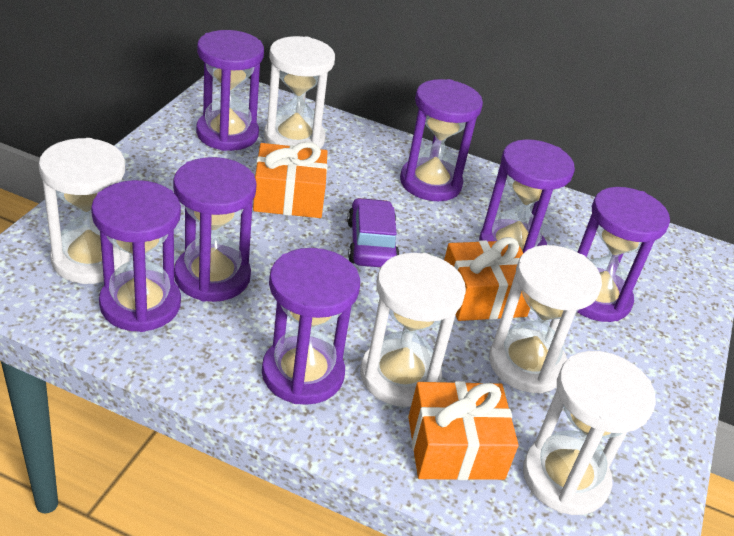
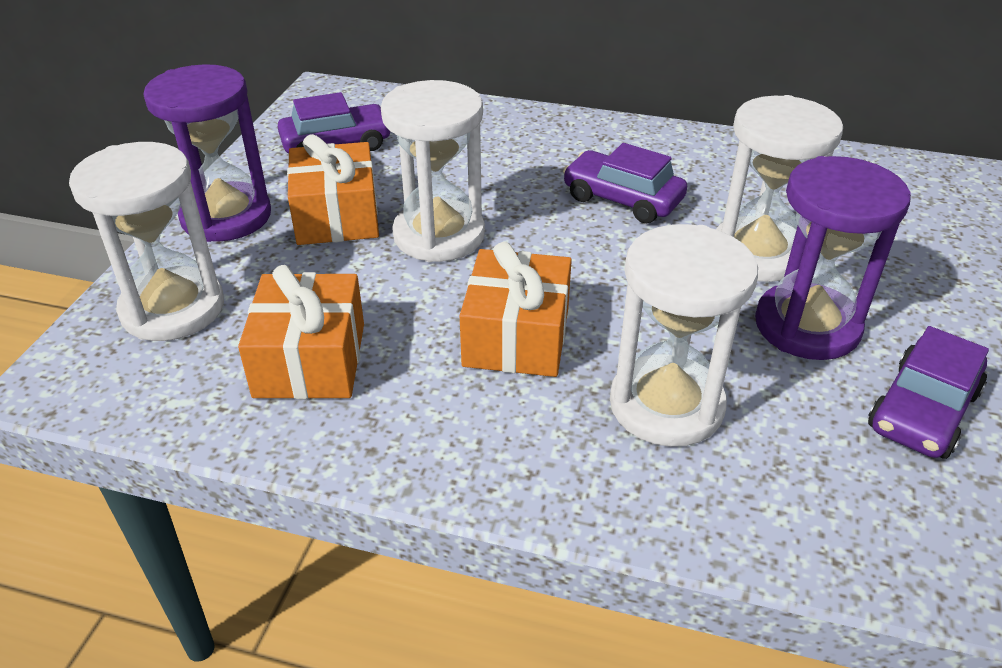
purple car: [347,198,400,267] = 1 -> [278,92,390,153] [563,143,687,223] [868,326,989,459] = 3
purple hourglass: [91,180,181,332] [173,157,257,302] [196,30,264,151] [262,248,360,405] [400,79,483,201] [479,139,575,253] [577,187,670,322] = 7 -> [143,64,271,242] [755,156,911,360] = 2
white hourglass: [39,138,130,284] [264,36,335,149] [360,253,466,407] [489,245,602,393] [523,351,656,515] = 5 -> [69,142,224,341] [381,80,485,262] [610,224,758,447] [716,95,843,282] = 4

